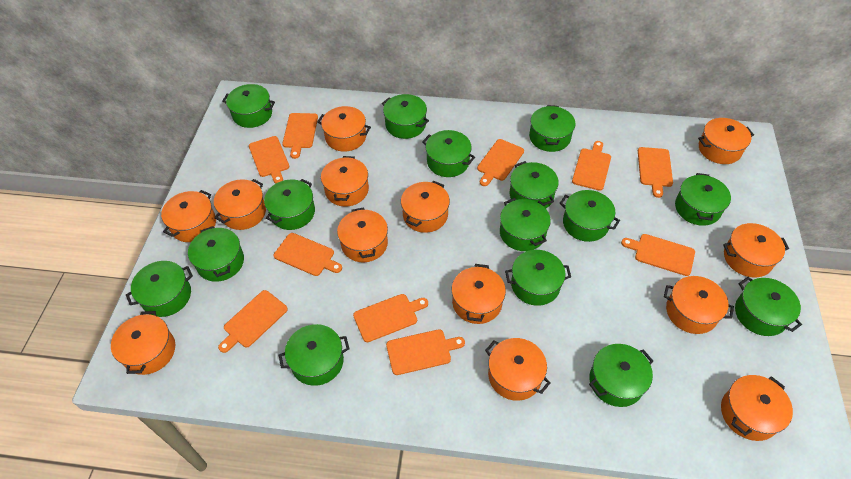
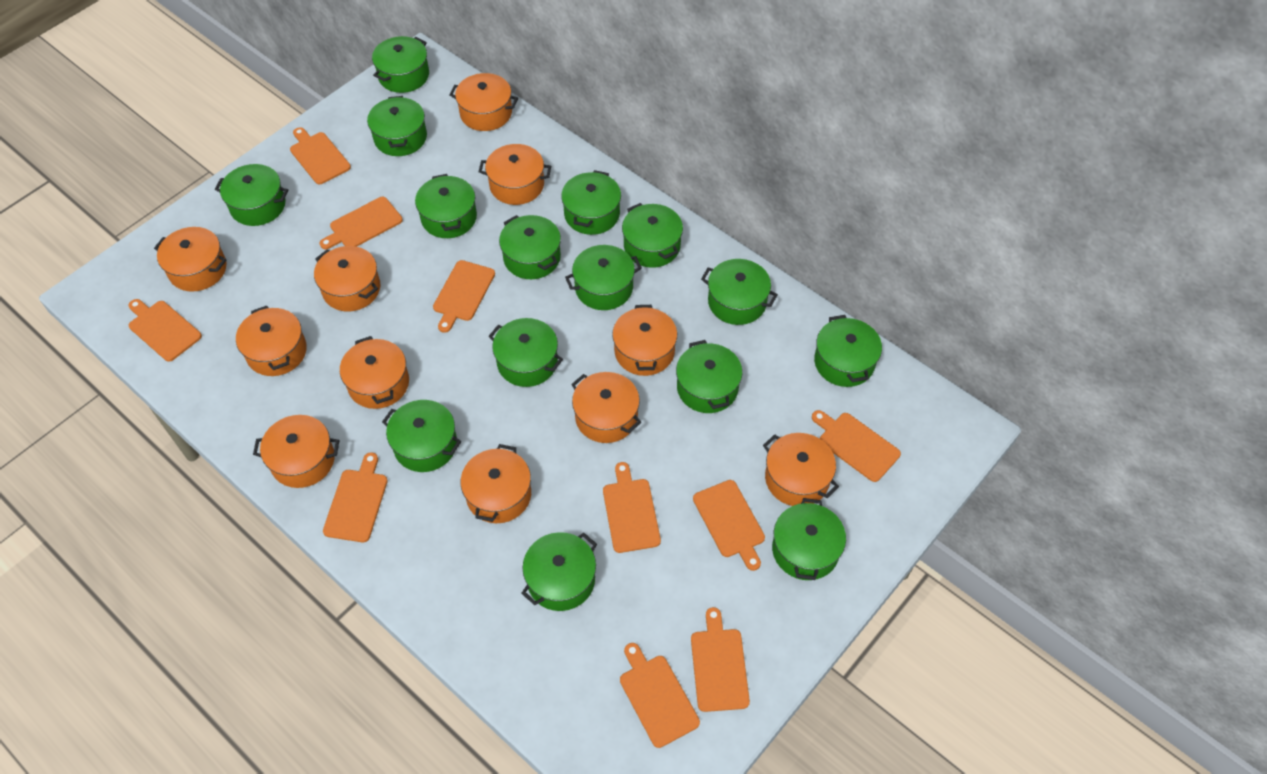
orange pot: [111,311,175,375] [161,190,216,242] [214,179,266,230] [317,106,371,152] [321,156,369,206] [337,207,388,262] [401,181,450,233] [451,264,506,324] [485,338,551,401] [664,276,734,334] [698,118,754,164] [721,375,793,441] [723,223,789,278] = 13 -> [154,227,227,292] [236,306,307,376] [253,415,339,488] [314,246,381,311] [340,336,409,409] [449,73,518,131] [461,444,531,523] [479,144,551,205] [571,372,641,443] [612,305,677,376] [763,433,839,506] = 11

